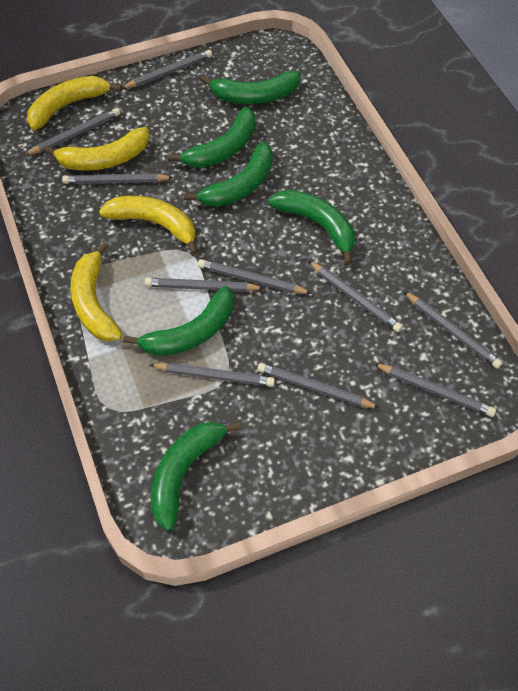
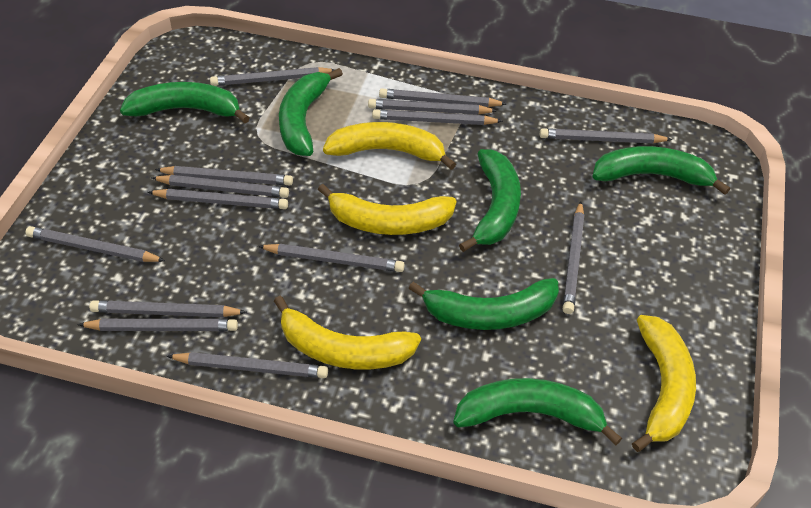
grey pencil: [24,108,120,156] [62,173,174,184] [122,50,212,89] [145,278,264,292] [149,363,275,387] [198,259,312,294] [257,363,380,408] [309,261,403,332] [373,363,496,417] [403,291,503,369] = 10 -> [25,226,165,262] [77,319,238,331] [89,300,247,317] [148,189,288,209] [151,175,289,198] [155,166,293,186] [167,352,328,378] [210,67,335,86] [258,244,405,272] [368,99,497,115] [372,109,503,125] [379,88,507,107] [540,128,672,143] [563,201,584,314] = 14

